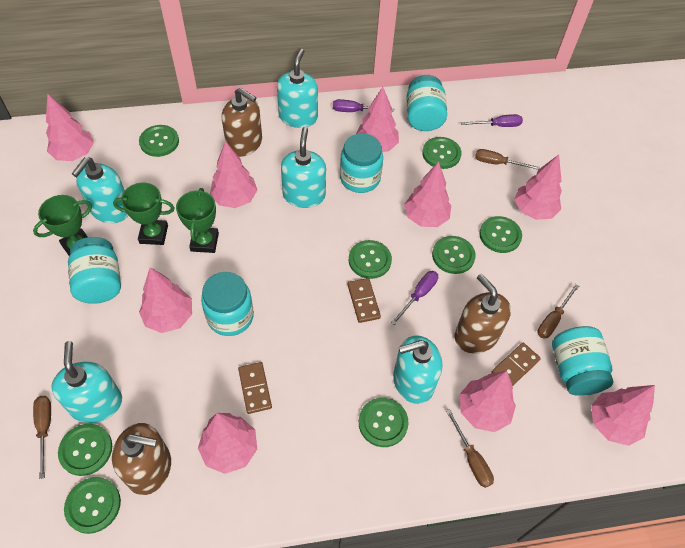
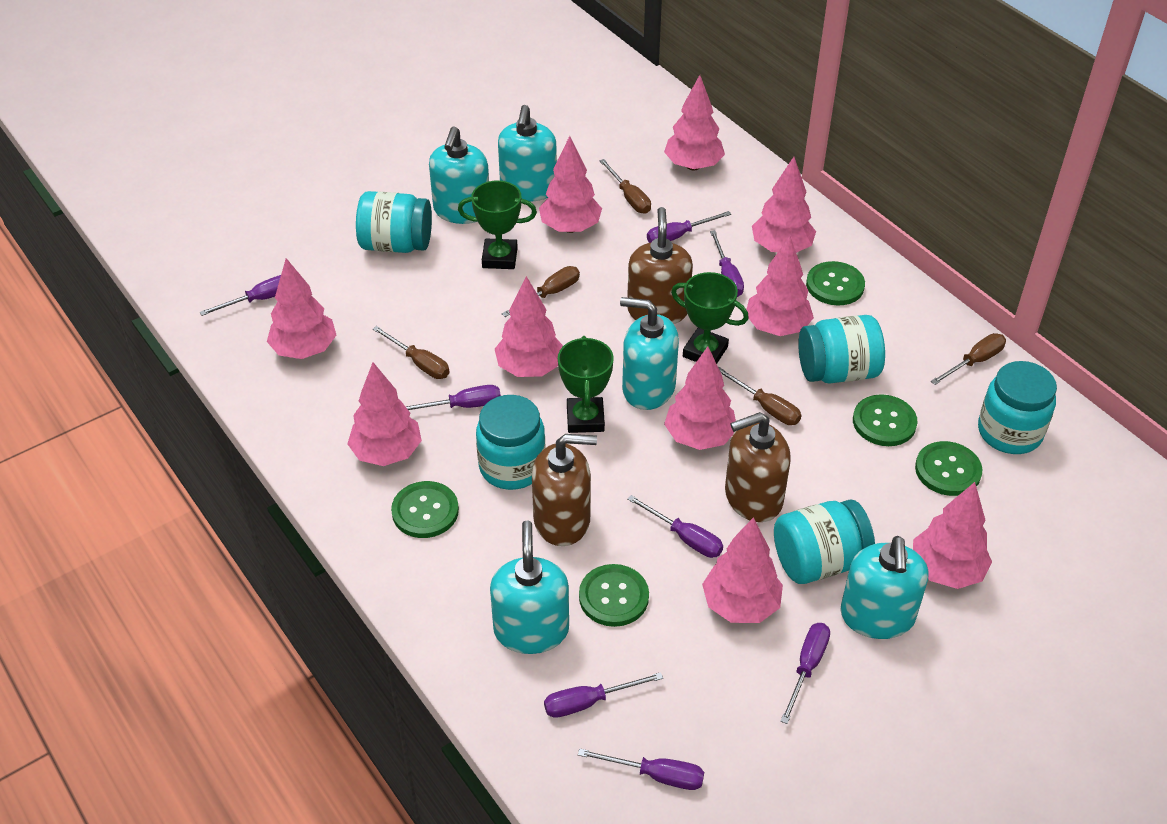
brown domino: [238,362,272,414] [348,278,381,323] [491,343,541,386] = 3 -> none = 0
brown screwdriver: [33,396,51,479] [446,409,494,488] [475,149,540,170] [537,284,579,339] = 4 -> [373,326,450,379] [502,266,580,317] [599,159,651,214] [718,367,801,425] [931,333,1006,385] = 5
green button: [58,424,112,476] [64,477,121,534] [139,125,179,157] [349,240,392,279] [359,398,408,447] [422,137,461,169] [432,236,476,274] [479,216,522,253] = 8 -> [391,481,459,538] [579,564,649,627] [806,261,865,306] [853,394,917,446] [915,441,982,496] = 5
pink tree: [46,94,94,161] [139,267,192,333] [198,413,257,474] [210,141,257,208] [356,87,399,152] [404,162,451,227] [460,371,516,432] [514,155,562,220] [591,385,655,446] = 9 -> [267,258,336,359] [347,362,422,466] [495,276,563,377] [539,136,602,233] [664,75,725,170] [664,347,736,450] [702,517,783,623] [746,236,814,336] [752,157,816,253] [913,482,992,589] = 10
purple screwdriver: [333,99,394,112] [391,271,438,325] [461,114,523,127] = 3 -> [200,275,281,316] [406,385,501,410] [544,672,663,718] [578,748,704,790] [627,495,723,558] [647,211,731,243] [710,230,744,297] [781,623,830,724] = 8

